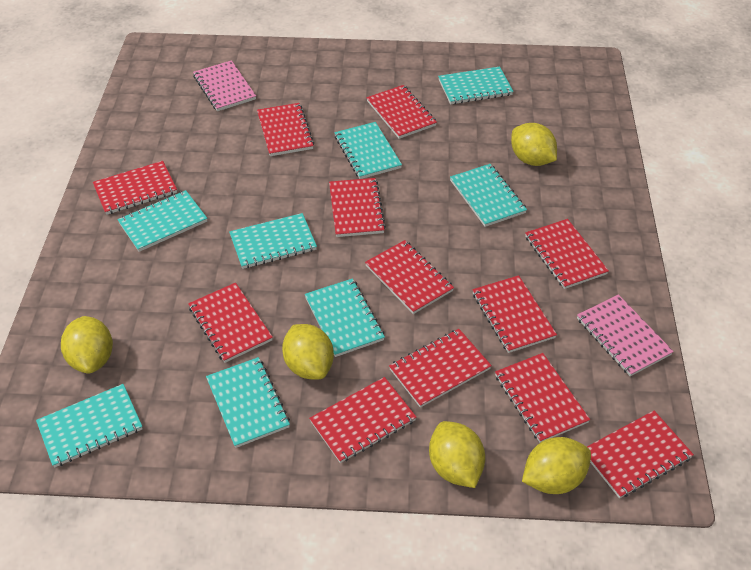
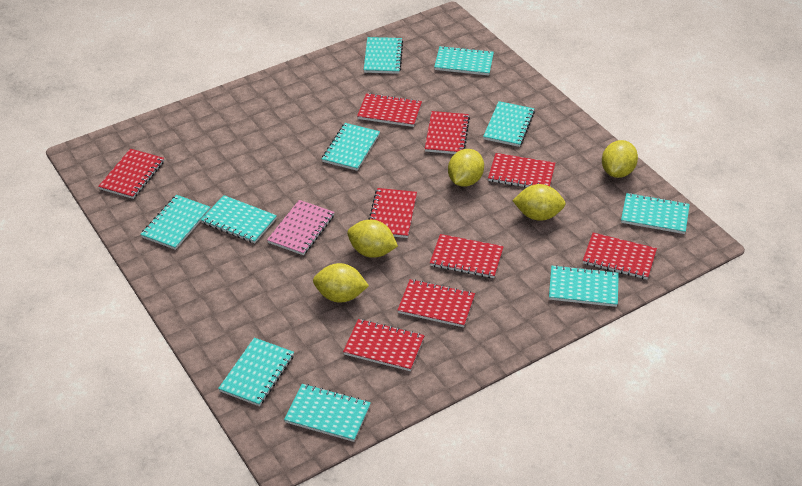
pink notebook: [193,60,256,111] [577,295,674,376] = 2 -> [267,200,335,255] = 1
red notebook: [93,161,177,215] [188,283,273,363] [257,103,314,156] [309,377,417,463] [329,178,386,237] [365,240,454,314] [366,85,437,139] [389,329,492,408] [472,275,557,353] [495,353,590,443] [525,219,609,289] [587,411,694,498] = 12 -> [98,149,164,199] [343,319,425,371] [357,93,422,127] [368,188,417,238] [398,279,475,327] [425,111,470,154] [430,234,504,278] [488,153,555,188] [583,233,657,279] = 9
turquoise notebook: [36,384,143,468] [118,190,207,252] [206,357,290,448] [229,213,317,269] [305,278,385,357] [335,122,402,179] [438,67,514,104] [450,164,527,227] = 8 -> [140,195,210,250] [201,195,277,244] [218,338,294,406] [284,384,371,442] [322,123,380,171] [364,37,403,74] [434,46,494,76] [483,101,535,147] [549,265,619,307] [621,193,690,234] = 10

